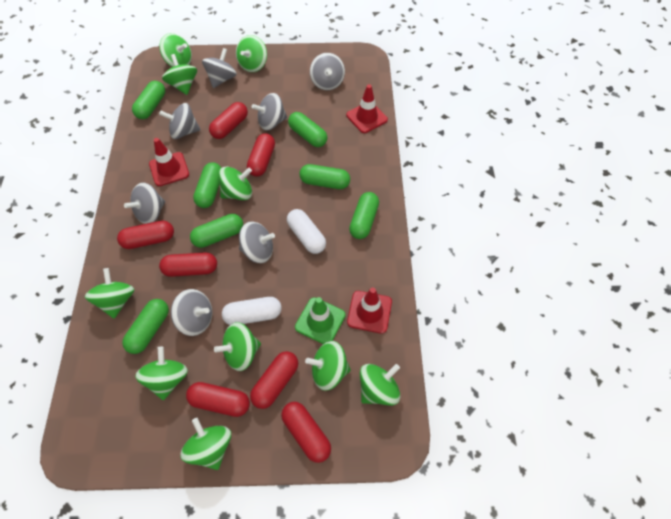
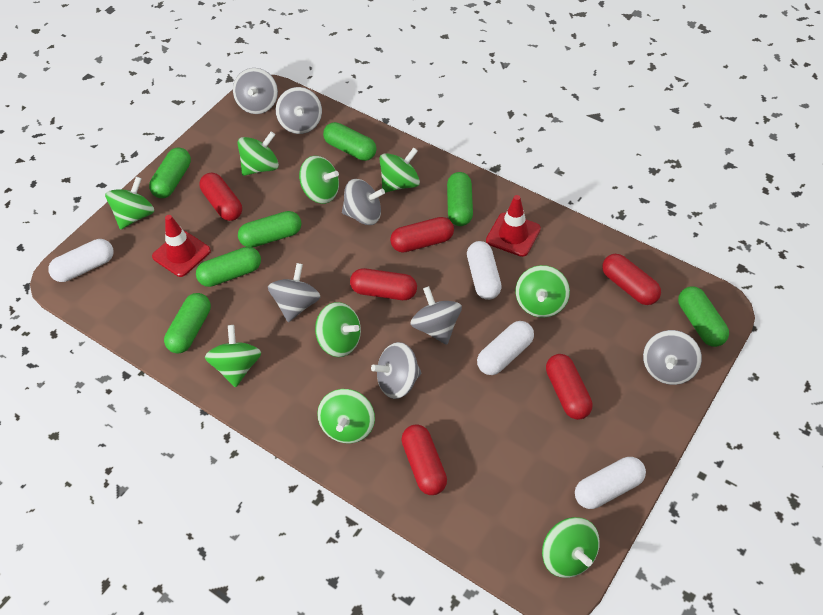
green spinning top: [85,268,134,319] [135,346,188,400] [159,33,192,67] [162,54,197,95] [180,418,231,470] [214,322,261,371] [219,166,252,200] [236,35,267,72] [305,341,351,391] [360,364,400,406] = 10 -> [105,177,154,230] [205,325,261,387] [237,132,279,176] [299,156,339,204] [315,302,361,357] [317,389,375,443] [379,147,420,193] [515,265,570,318] [542,517,600,578] = 9
green traffic cone: [295,297,346,344] = 1 -> none = 0
red capsule: [117,220,174,249] [159,252,217,277] [186,382,250,417] [209,102,248,139] [247,133,275,177] [250,351,298,409] [281,402,331,463] = 7 -> [199,173,242,221] [350,268,417,300] [390,217,454,253] [401,424,447,495] [546,354,592,420] [602,254,661,305] = 6
red traffic cone: [149,138,189,186] [346,84,388,133] [347,288,392,334] = 3 -> [152,215,211,277] [486,195,541,257] = 2
white capsule: [222,297,281,325] [287,209,326,254] = 2 -> [48,239,114,282] [467,241,502,300] [477,321,534,375] [575,457,646,509] = 4

